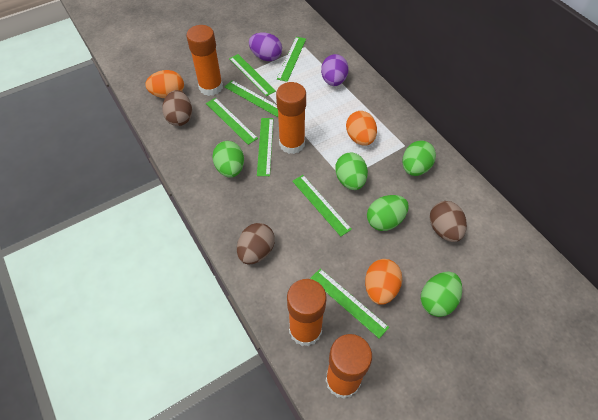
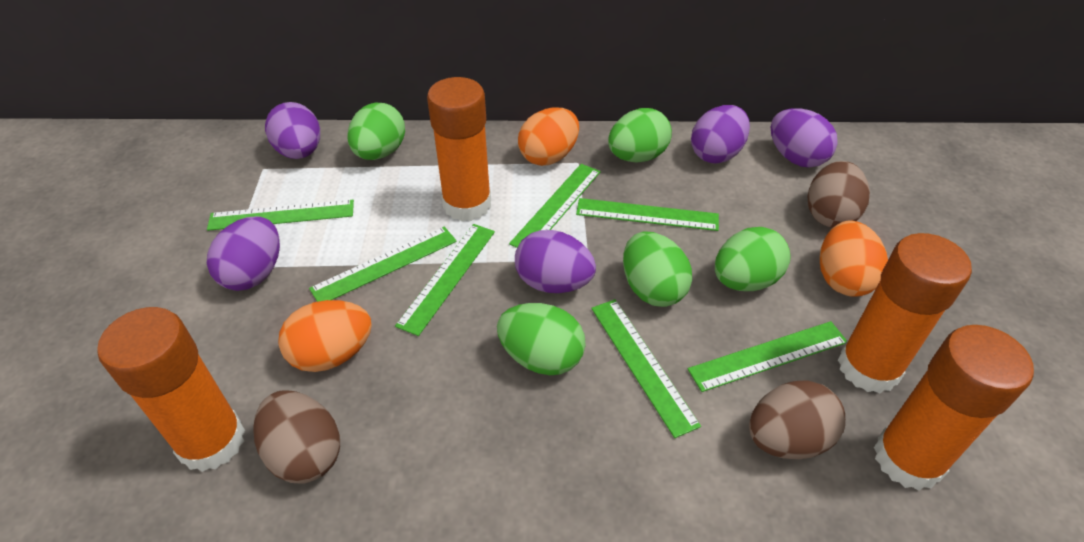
purple egg: [249,33,282,61] [321,54,349,86] = 2 -> [207,216,280,291] [265,102,320,159] [515,230,596,293] [691,105,750,164] [771,108,838,168] = 5

